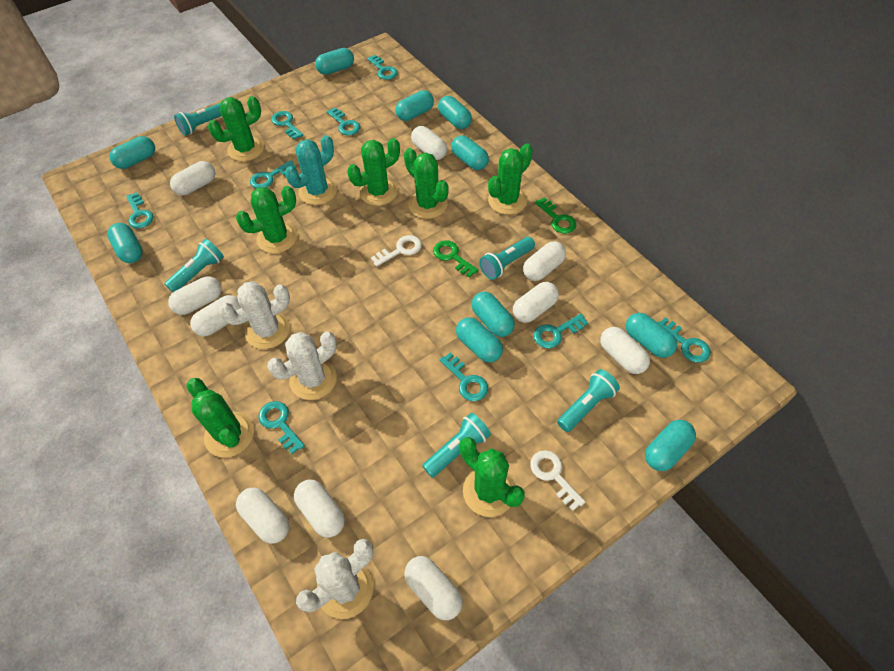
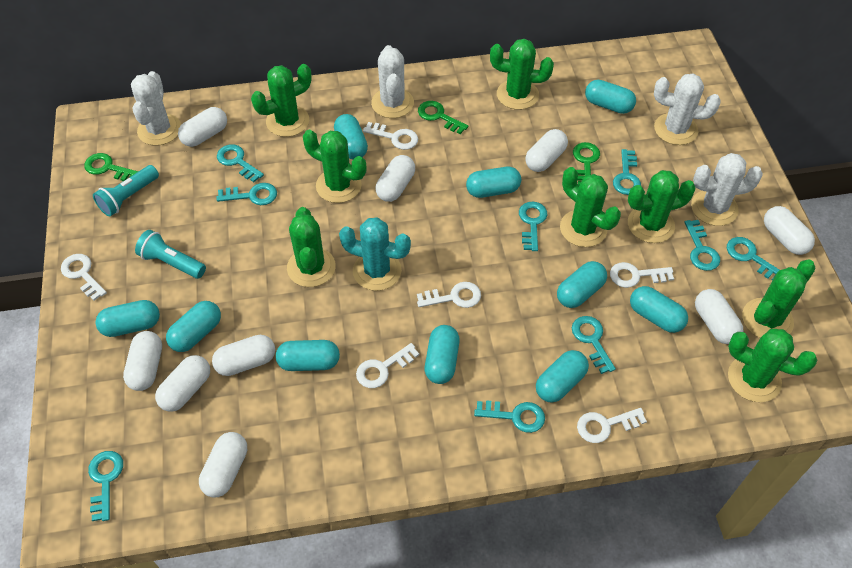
green cactus: [186,378,254,457] [208,96,264,161] [236,186,297,253] [347,138,400,206] [404,148,449,219] [459,437,525,517] [488,143,533,215] = 7 -> [251,64,312,137] [287,207,336,287] [303,130,367,203] [490,39,554,110] [560,167,621,247] [628,170,696,243] [728,329,817,402] [742,259,815,338] = 8
green key: [433,240,479,278] [535,197,577,234] = 2 -> [84,153,138,181] [418,101,468,134] [573,142,600,185] = 3
turquoise flashlight: [165,239,224,292] [174,103,222,136] [422,413,491,478] [479,237,535,280] [557,369,620,432] = 5 -> [93,165,159,216] [135,230,206,279] = 2
white cactus: [218,282,290,349] [267,331,337,400] [296,539,373,619] = 3 -> [131,71,181,146] [371,45,414,118] [654,74,721,145] [691,153,763,226] = 4
white capsule: [168,276,222,315] [170,161,215,196] [190,295,241,336] [236,488,290,544] [294,480,345,538] [404,556,463,620] [411,126,447,160] [513,282,559,323] [523,241,566,281] [600,327,650,374] = 10 -> [123,331,162,391] [155,355,210,412] [178,107,227,147] [199,432,247,497] [212,335,275,376] [376,155,415,202] [525,129,568,172] [695,289,743,344] [764,206,815,255] = 9
white key: [371,235,422,267] [530,450,585,511] = 2 -> [61,254,107,300] [356,343,419,388] [363,122,418,150] [417,282,481,308] [577,408,647,443] [610,262,674,288] = 6

